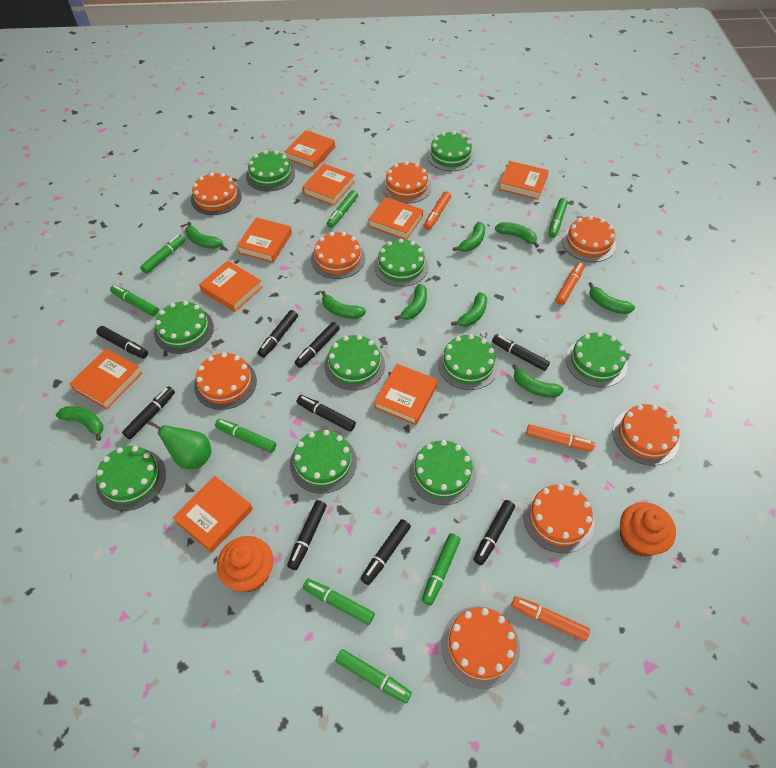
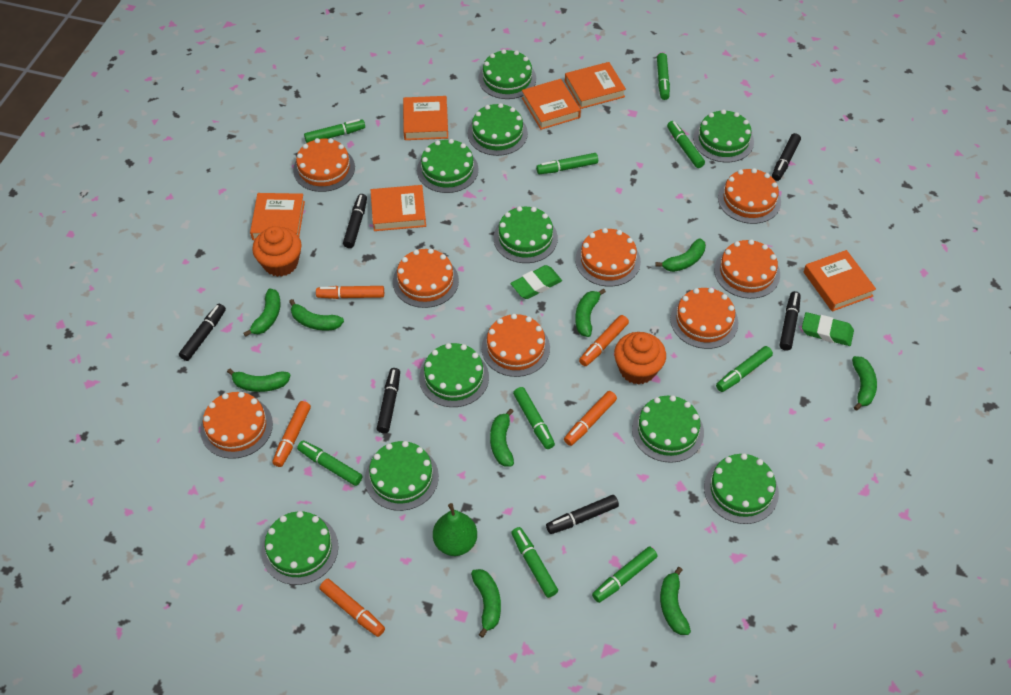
black marker: [96,326,148,359] [122,386,175,439] [258,310,298,358] [287,500,327,570] [295,322,340,368] [297,395,356,432] [360,519,411,585] [473,500,515,565] [492,334,550,371] = 9 -> [179,304,226,361] [343,194,367,248] [377,368,400,433] [546,495,619,534] [772,133,801,181] [780,291,801,351] = 6
green eraser: none = 0 -> [511,265,562,299] [802,312,854,346] = 2
green marker: [110,285,158,316] [140,234,185,274] [215,419,276,453] [303,579,375,625] [327,190,358,228] [335,649,412,703] [422,533,461,606] [548,198,568,238] = 8 -> [297,441,363,486] [304,119,365,143] [511,527,558,598] [513,387,555,449] [536,153,598,174] [592,547,657,603] [657,53,670,100] [667,121,705,168] [716,346,773,392] = 9
orange book: [69,349,142,409] [172,476,253,553] [199,261,263,312] [237,217,292,263] [284,130,335,169] [302,164,355,206] [368,197,423,240] [374,364,438,425] [499,161,549,200] = 9 -> [250,193,305,240] [371,185,426,231] [403,96,448,140] [522,79,581,130] [565,62,626,109] [804,250,876,312] = 6
orange marker: [424,192,451,230] [511,596,590,641] [526,424,595,452] [556,262,584,305] = 4 -> [272,401,311,467] [316,286,384,299] [319,579,385,637] [564,391,617,446] [579,315,629,366] = 5

